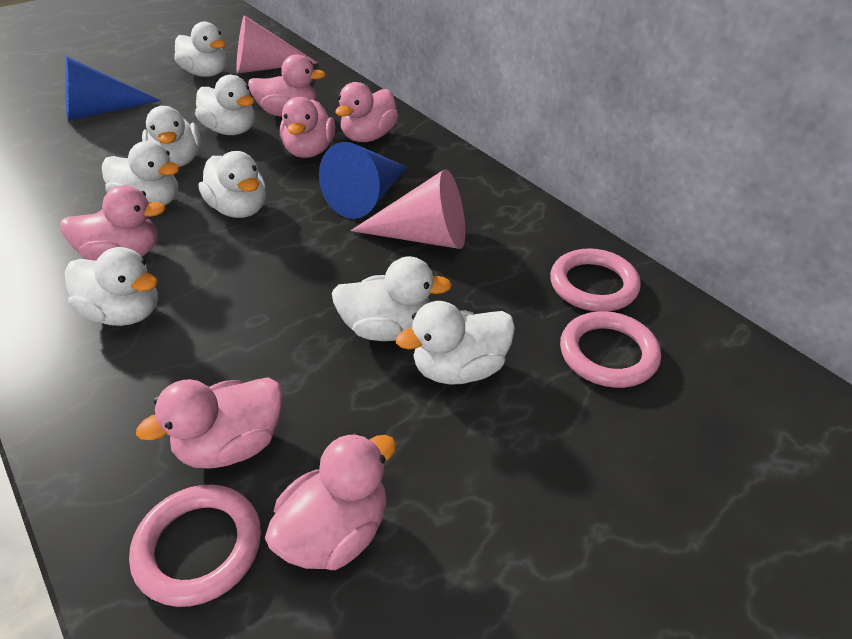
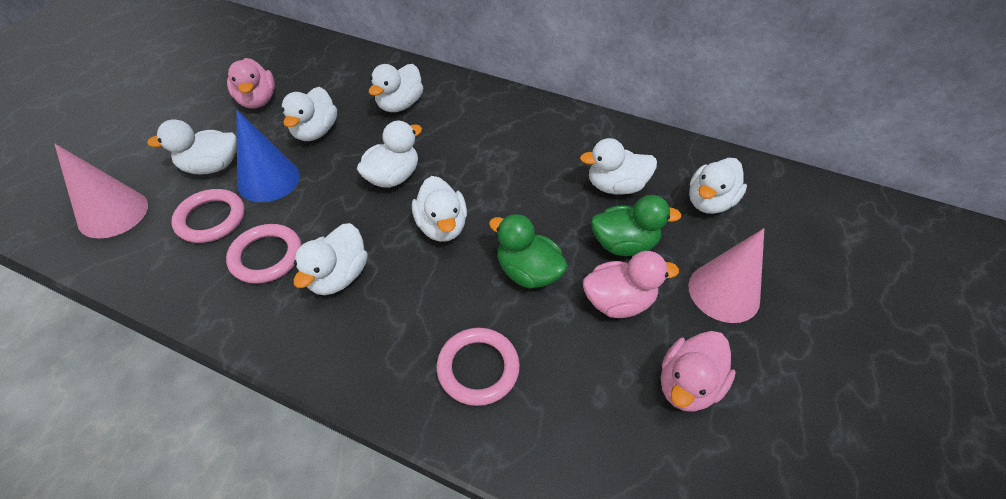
blue cone: [65,56,161,121] [319,142,407,219] = 2 -> [236,110,300,202] = 1
green duck: none = 0 -> [489,214,568,289] [591,195,682,256] = 2
pink duck: [60,185,166,261] [136,377,283,469] [248,54,326,117] [265,433,397,570] [280,97,335,158] [336,82,398,142] = 6 -> [227,58,275,109] [583,251,679,318] [661,331,736,412] = 3

